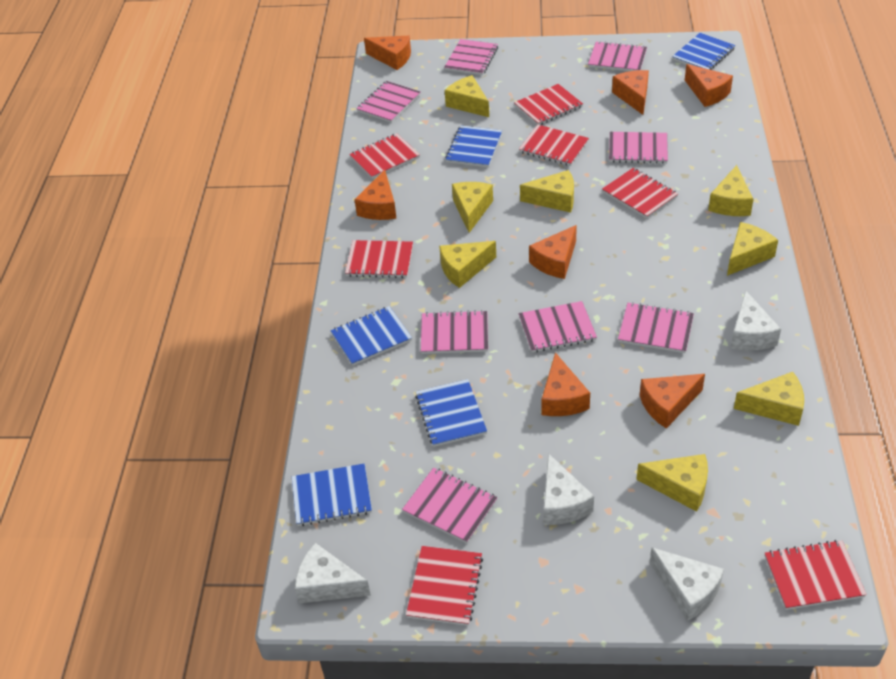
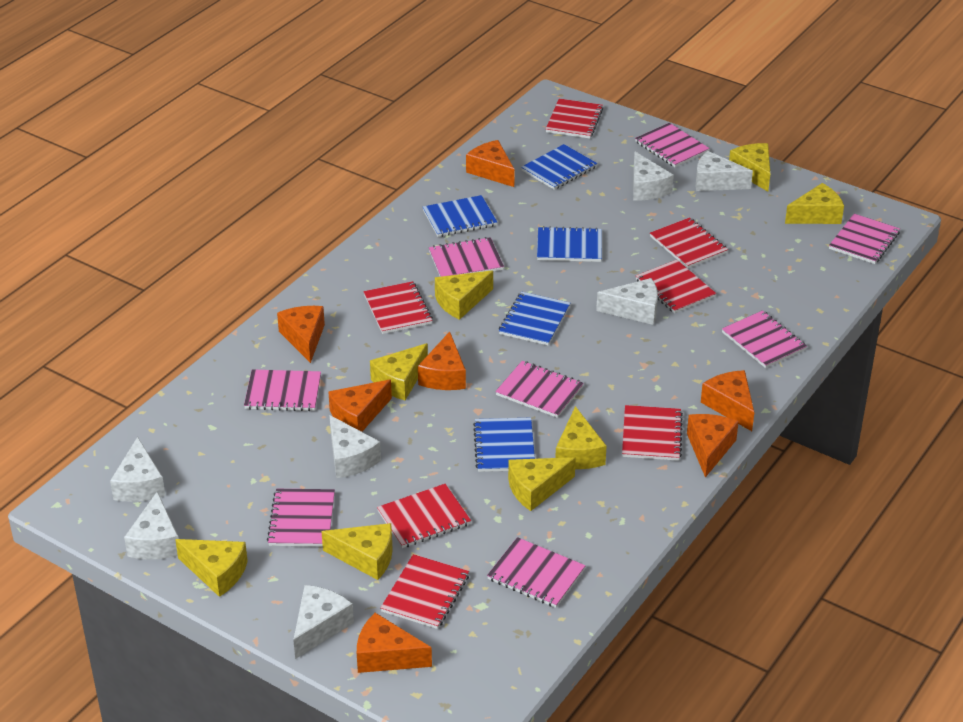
white cheese: [295,543,371,604] [543,453,594,525] [650,547,724,621] [731,290,781,351] = 4 -> [110,437,165,502] [124,492,179,560] [293,585,354,659] [329,415,381,478] [596,278,658,325] [633,152,674,200] [696,151,753,191] = 7

